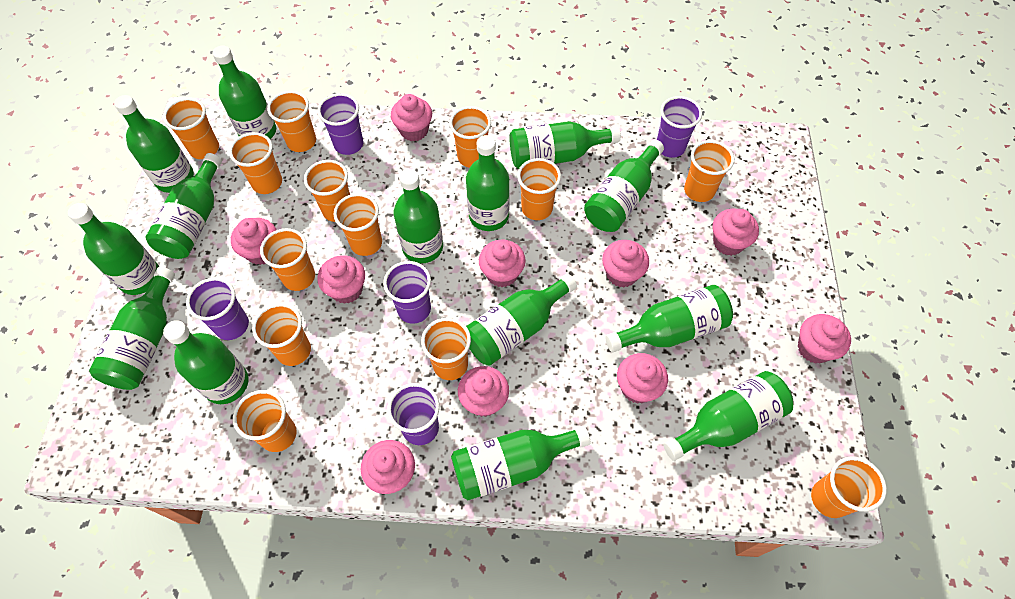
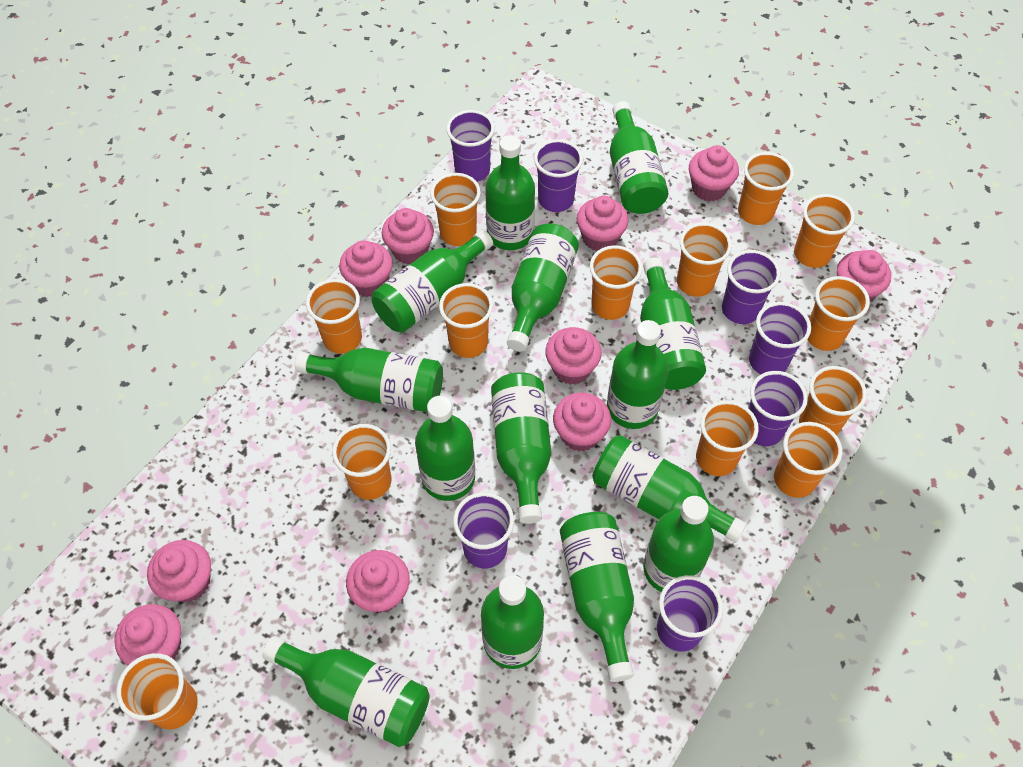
purple cup: [186,278,249,340] [318,93,363,155] [383,261,431,324] [387,383,440,445] [657,96,702,158] = 5 -> [446,110,495,182] [453,492,514,568] [534,139,583,212] [657,575,723,652] [722,250,781,324] [748,371,808,446] [749,302,811,374] = 7

